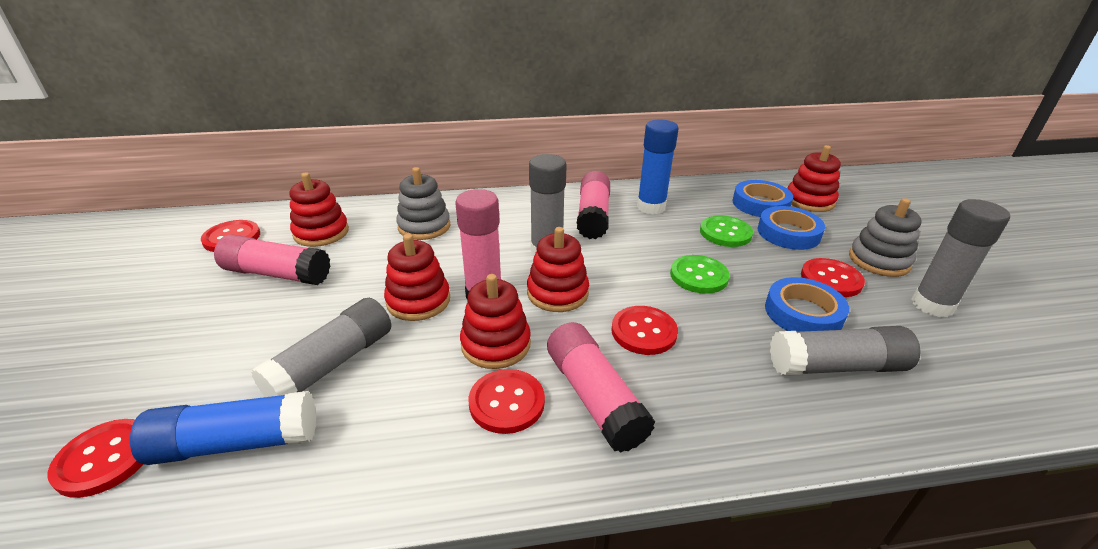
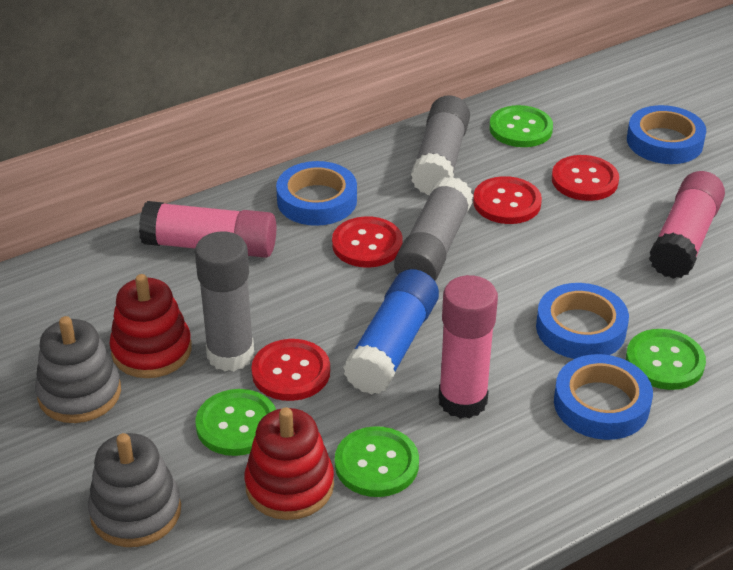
blue glue stick: [130,391,316,465] [637,119,678,214] = 2 -> [343,269,439,395] = 1
blue tape: [733,180,793,217] [757,206,825,250] [765,277,849,332] = 3 -> [276,161,357,226] [536,283,629,359] [554,354,653,440] [627,105,706,164] = 4
green button: [670,255,730,294] [700,216,753,247] = 2 -> [195,389,276,456] [335,426,419,497] [489,105,553,147] [626,329,706,390] = 4
grey glue stick: [251,298,391,397] [529,154,567,255] [770,326,921,376] [912,199,1010,317] = 4 -> [195,231,254,371] [394,176,473,281] [411,95,470,195] = 3
pink glue stick: [214,235,330,285] [455,189,501,298] [547,322,655,453] [577,171,610,239] = 4 -> [139,201,276,258] [438,275,498,419] [649,171,725,279] = 3
red button: [48,419,144,498] [201,220,260,252] [469,369,545,434] [611,306,678,355] [801,258,865,297] = 5 -> [251,339,330,401] [332,216,403,268] [473,176,542,224] [552,155,619,201] = 4
red stacking toy: [290,172,349,247] [384,234,450,321] [460,274,531,369] [527,227,589,312] [787,145,841,212] = 5 -> [109,274,192,378] [245,407,334,520] = 2

